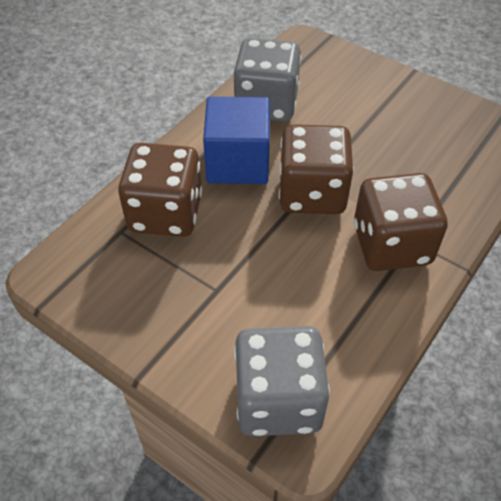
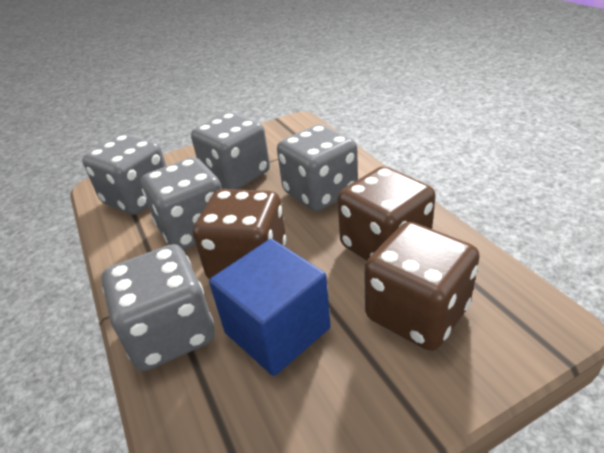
grey dice: [233,38,301,122] [234,326,330,436] = 2 -> [83,134,166,215] [102,244,215,371] [141,157,222,250] [191,112,270,189] [277,124,358,211] = 5

